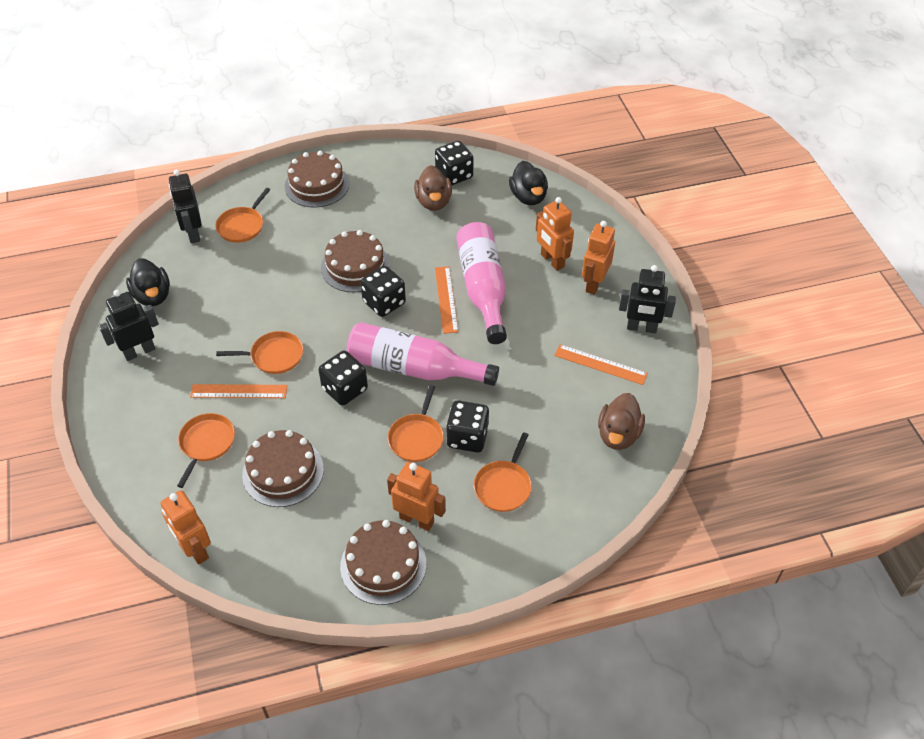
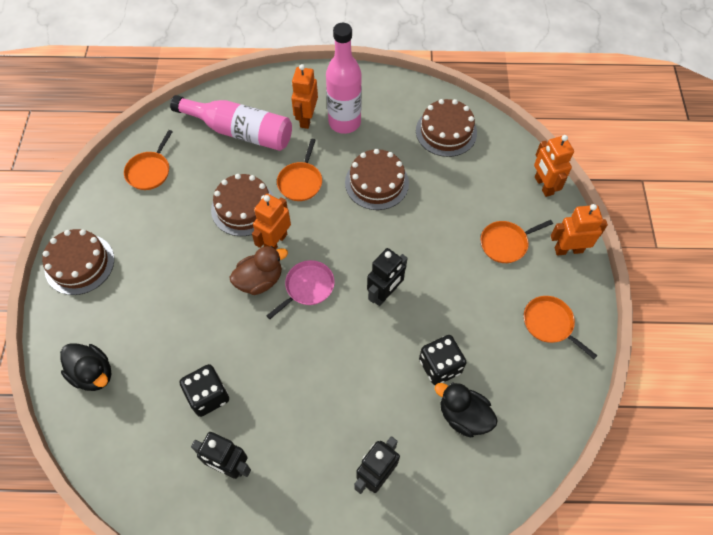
black dice: [319,351,368,406] [361,266,406,317] [435,141,473,185] [446,400,489,452] = 4 -> [180,364,229,417] [419,335,466,385] = 2
brown duck: [414,165,452,211] [598,393,645,450] = 2 -> [230,246,288,295] = 1
orange pan: [177,413,235,488] [215,188,270,243] [216,331,303,374] [388,385,444,462] [474,432,532,512] = 5 -> [124,130,173,190] [277,139,322,201] [481,220,553,263] [524,296,598,359] = 4
orange ruler: [190,384,287,398] [435,266,459,334] [554,344,648,385] = 3 -> none = 0
pink pan: none = 0 -> [266,260,335,319] = 1

